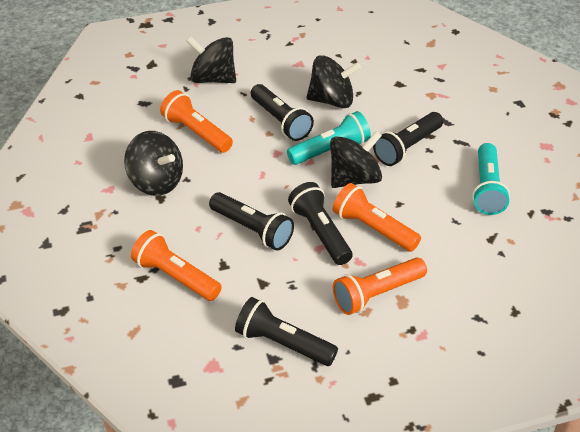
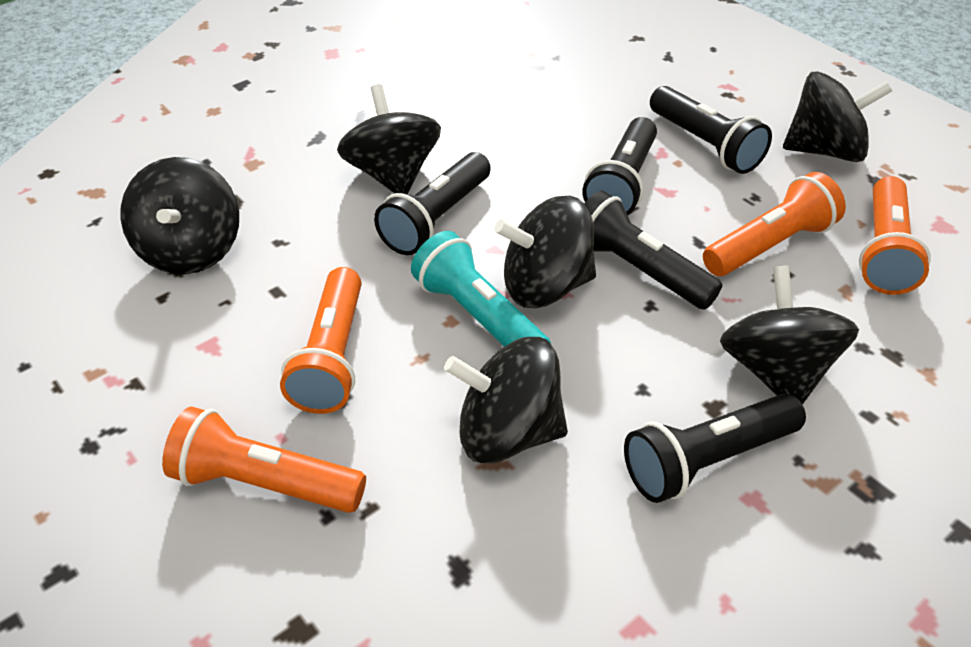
black spinning top: [124,131,183,196] [187,36,236,83] [307,55,361,108] [330,131,382,188] = 4 -> [121,157,239,274] [337,84,441,194] [444,337,568,464] [494,196,596,308] [720,265,859,405] [783,71,892,162] = 6
turquoise flashlight: [287,111,371,165] [472,143,510,215] = 2 -> [411,231,551,347] = 1

